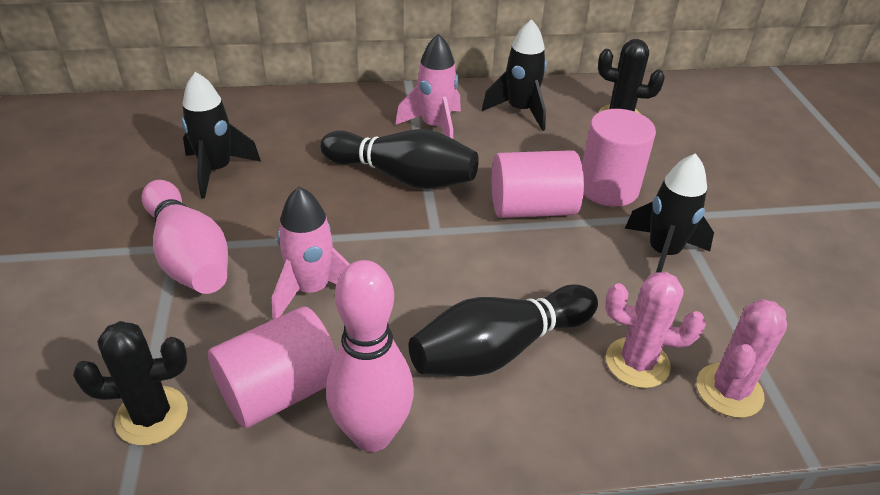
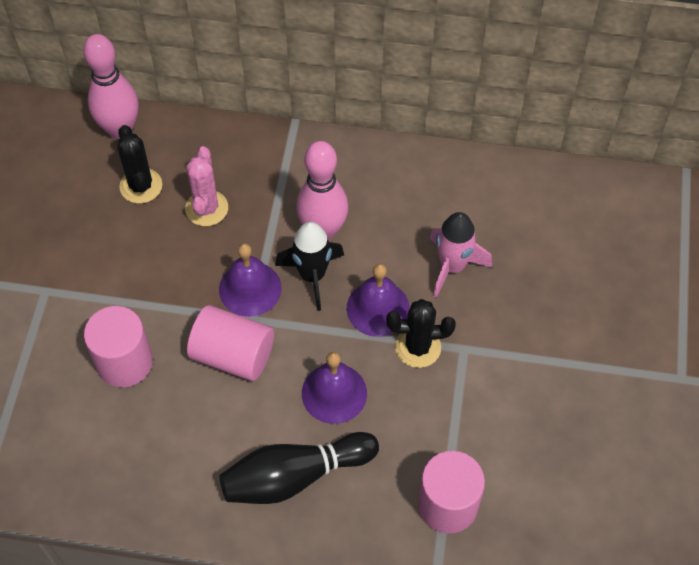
black bowling pin: [320,129,479,189] [409,284,598,376] = 2 -> [219,432,379,504] = 1
black rocket: [181,72,261,198] [482,19,547,131] [625,153,714,272] = 3 -> [275,222,344,311] = 1
pink cactus: [605,272,706,388] [697,299,787,418] = 2 -> [185,146,228,226] = 1
pink rocket: [272,186,350,320] [396,33,461,139] = 2 -> [430,212,492,298] = 1
purple bell: none = 0 -> [219,243,282,317] [302,352,367,424] [347,264,410,337] = 3

